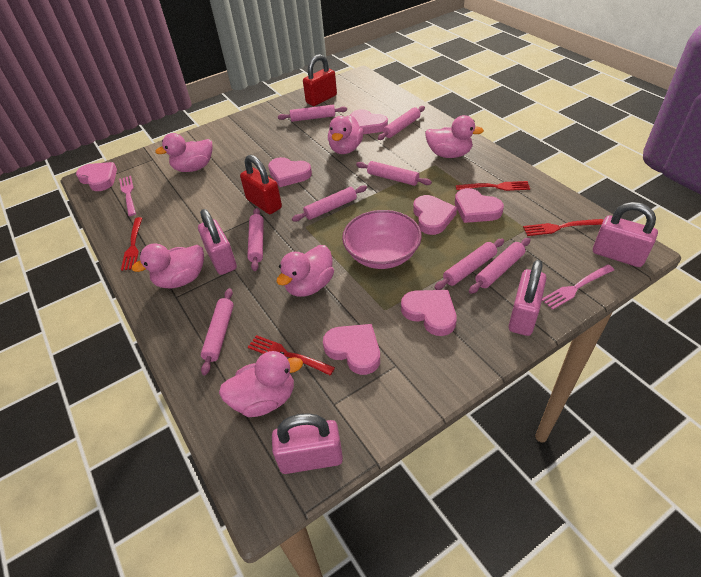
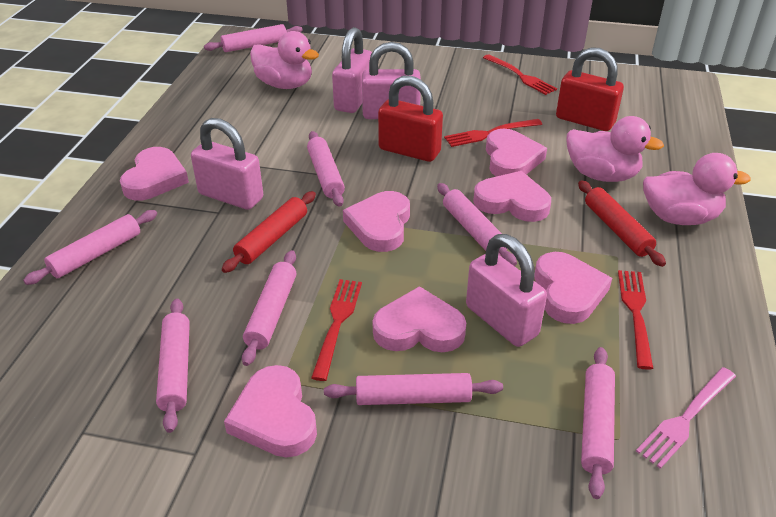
pink bowl: [342,210,422,269] = 1 -> none = 0
pink duck: [131,243,204,289] [155,133,213,172] [219,351,303,417] [276,245,334,297] [328,115,363,154] [425,115,484,158] = 6 -> [250,31,319,89] [566,116,664,182] [643,153,751,225] = 3
pink fork: [119,176,136,216] [542,265,614,310] = 2 -> [636,367,736,469] = 1
red rolling pin: none = 0 -> [222,191,316,273] [578,180,666,267] = 2

